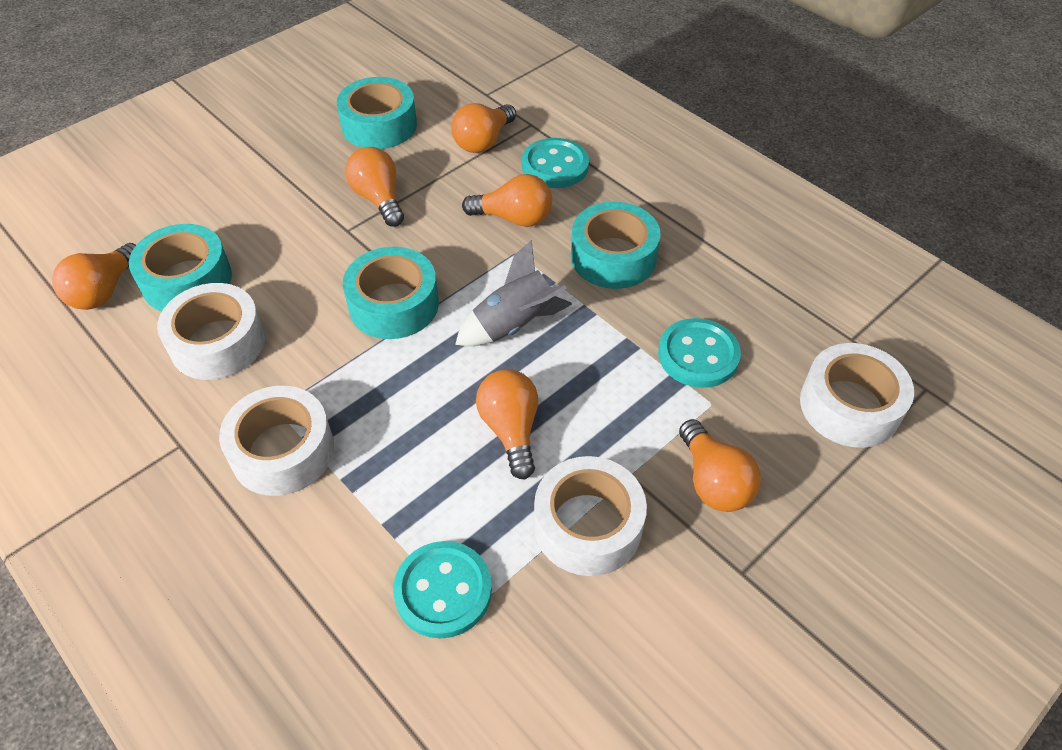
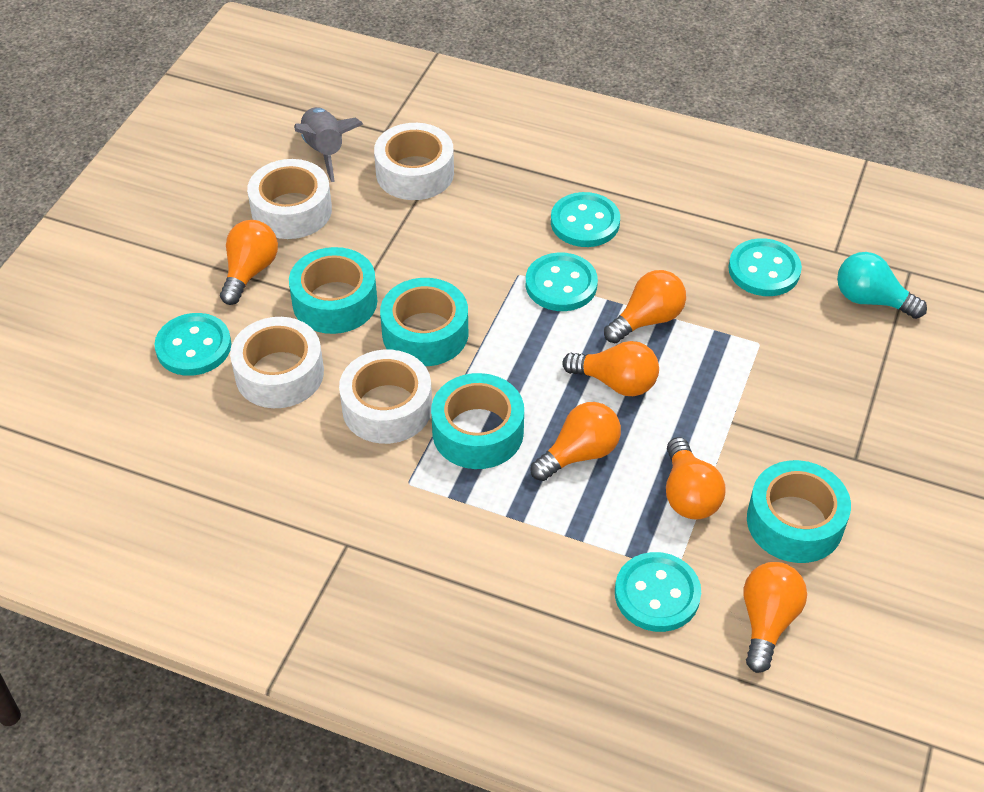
turquoise button: [393,541,492,639] [522,138,589,188] [658,318,741,388] = 3 -> [154,313,231,376] [526,252,598,311] [551,192,620,247] [615,552,701,632] [728,238,802,296] = 5
turquoise light bulb: none = 0 -> [837,252,927,319] = 1

